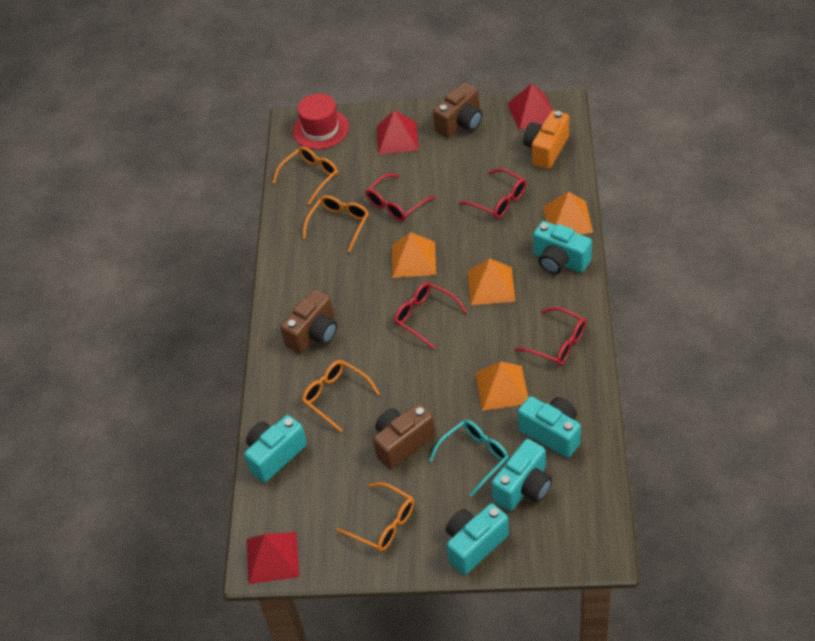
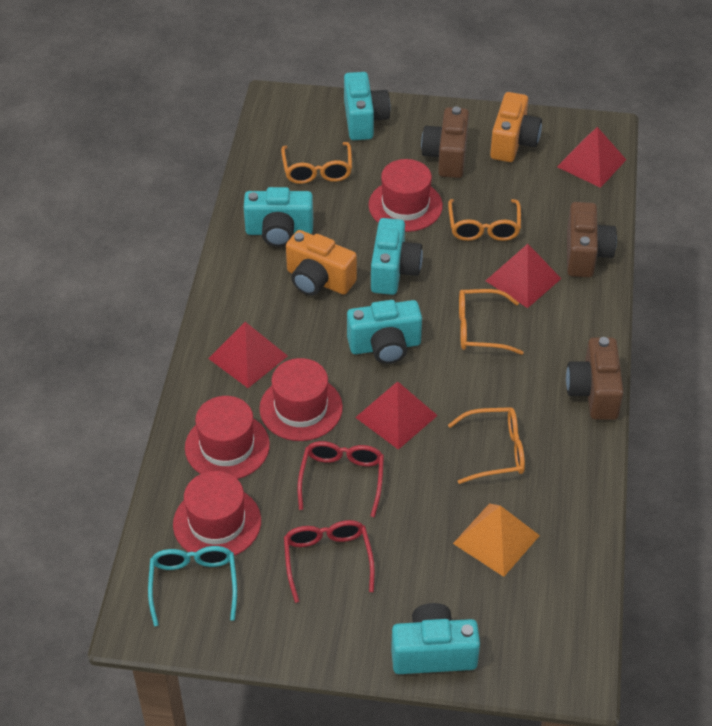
orange camera: [523,110,569,169] = 1 -> [286,230,357,296] [490,92,542,162] = 2
orange pyramid: [392,232,436,278] [468,258,515,305] [475,362,528,411] [543,191,593,234] = 4 -> [453,503,540,577] = 1
red glasses: [365,174,435,222] [394,282,468,349] [459,168,526,219] [515,307,586,366] = 4 -> [284,520,375,603] [297,441,384,517] = 2
red hat: [292,93,349,149] = 1 -> [173,471,261,556] [185,396,270,479] [259,358,343,441] [368,159,443,232] = 4
red pyramid: [247,532,299,584] [377,110,419,154] [507,83,553,130] = 3 -> [208,322,288,388] [355,381,438,450] [486,244,562,308] [557,127,626,188] = 4

